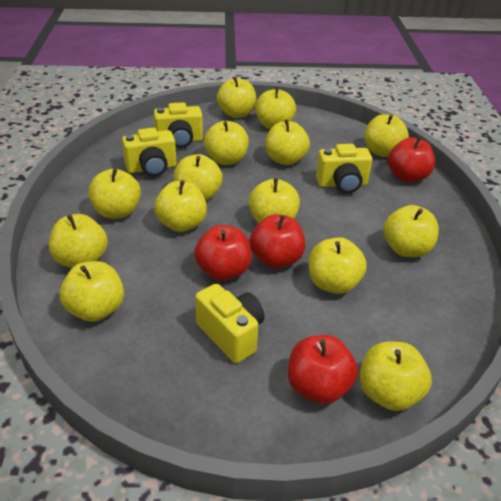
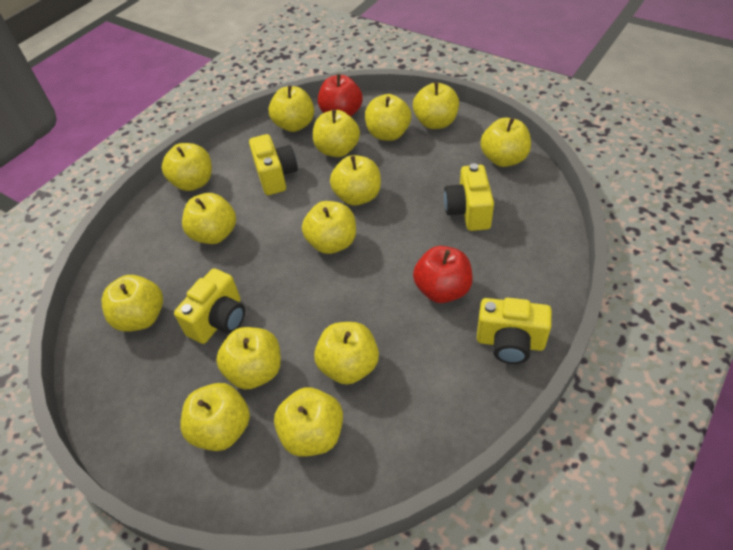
red apple: [194,225,252,281] [250,214,305,269] [288,335,358,404] [388,136,435,183] = 4 -> [318,74,363,117] [413,246,473,303] = 2

